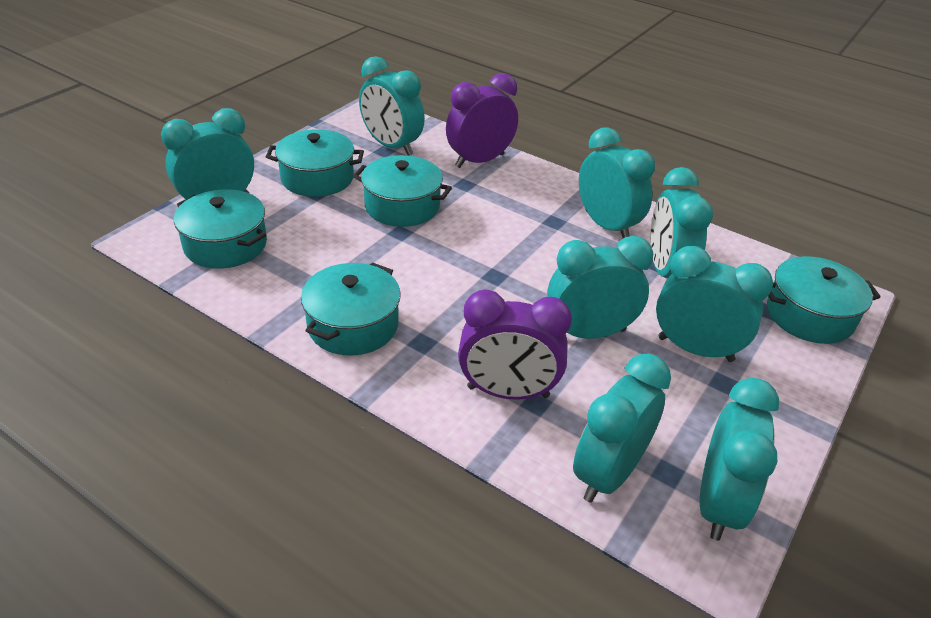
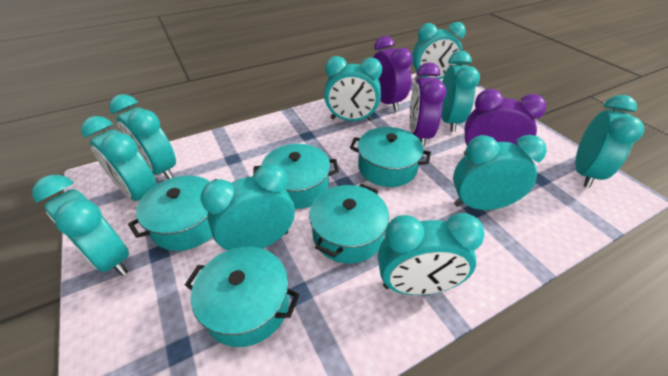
purple clock: [446,73,518,168] [458,289,572,400] = 2 -> [373,36,413,111] [410,62,446,147] [463,89,546,155] = 3
turquoise clock: [161,108,254,199] [359,56,425,156] [547,236,653,339] [573,353,671,503] [579,127,655,238] [650,167,713,278] [656,246,773,362] [700,378,779,541] = 8 -> [32,175,129,276] [81,116,157,201] [109,94,176,179] [200,164,295,250] [324,56,382,121] [378,213,485,295] [412,22,466,81] [441,51,480,132] [453,135,547,210] [575,95,644,188] = 10

